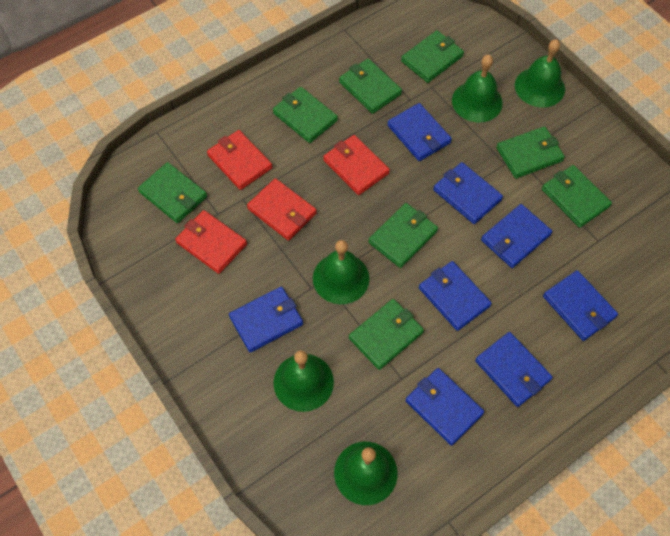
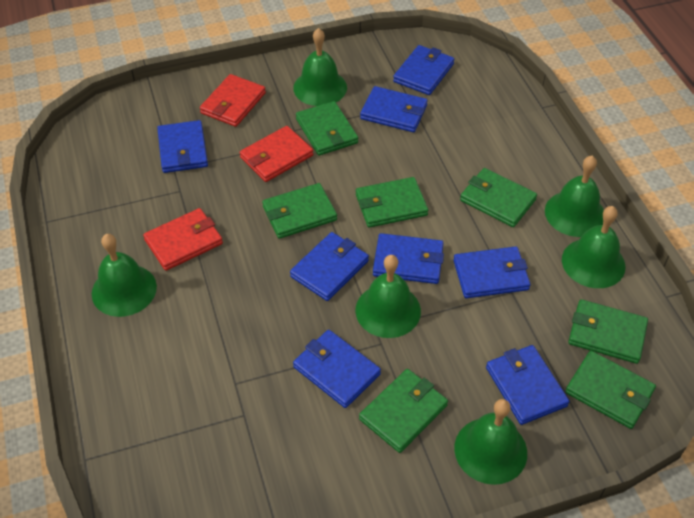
green bell: [273,350,334,412] [313,240,370,304] [334,442,398,505] [452,55,503,122] [515,39,565,108] = 5 -> [92,234,157,317] [293,28,347,106] [355,255,421,338] [454,399,527,485] [545,156,604,237] [562,206,625,288] = 6
green wallet: [138,162,207,223] [273,87,338,143] [339,58,402,114] [349,299,424,370] [368,203,438,268] [401,30,464,83] [496,126,565,179] [542,165,612,228] = 8 -> [262,183,337,239] [296,101,358,156] [356,177,428,228] [359,369,448,453] [460,168,537,227] [565,351,656,429] [568,299,648,364] = 7
red wallet: [175,210,247,274] [207,130,272,190] [247,178,317,241] [323,135,390,195] = 4 -> [143,208,223,271] [200,74,266,127] [240,126,313,182] = 3

